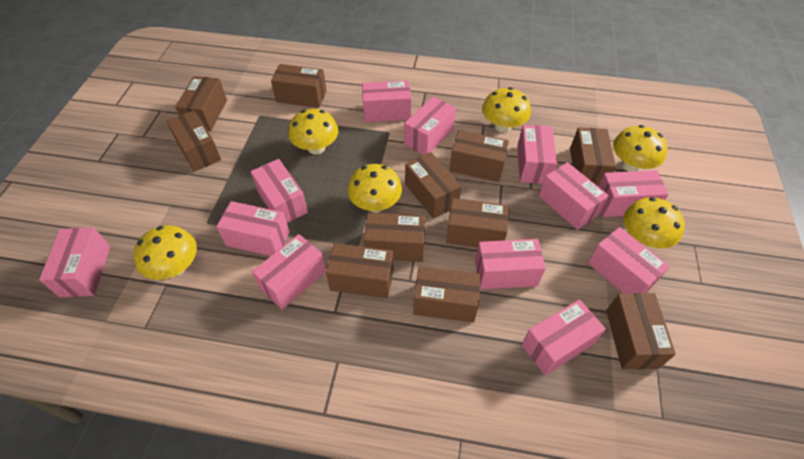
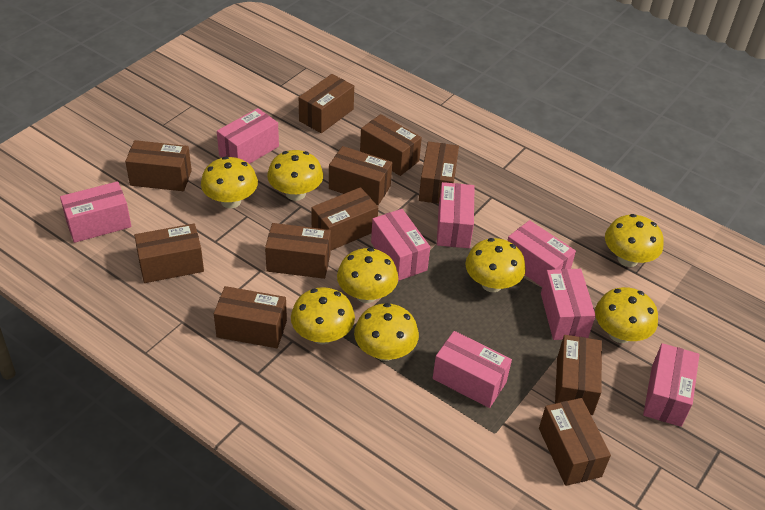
pink box: [39,227,110,297] [216,201,290,256] [251,159,308,223] [252,234,326,310] [362,80,411,123] [404,97,456,155] [475,239,546,289] [517,125,557,184] [522,299,606,376] [539,162,609,230] [588,227,670,294] [598,170,669,217] = 12 -> [60,181,131,243] [217,108,279,164] [371,209,430,281] [433,331,512,408] [437,182,475,248] [507,220,576,287] [541,269,596,340] [643,343,700,427] = 8
yellow mushroom: [133,225,197,280] [288,109,338,154] [347,164,402,212] [482,87,531,133] [613,125,668,172] [623,197,685,248] = 6 -> [201,156,258,208] [267,150,323,201] [291,287,355,344] [337,248,398,303] [354,303,419,361] [465,238,526,292] [595,287,658,343] [605,214,664,267] = 8

